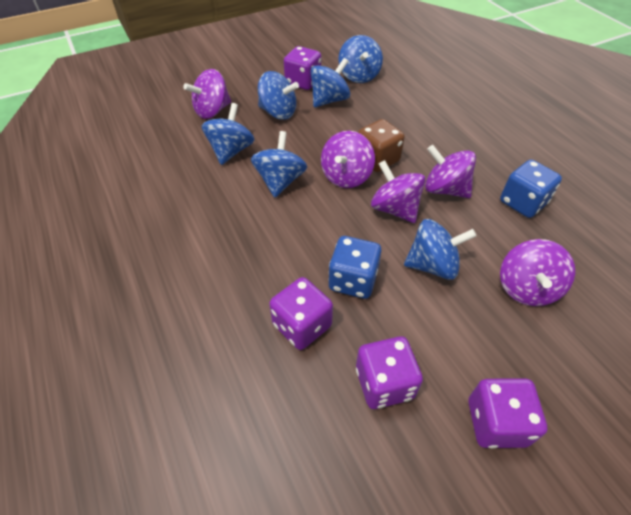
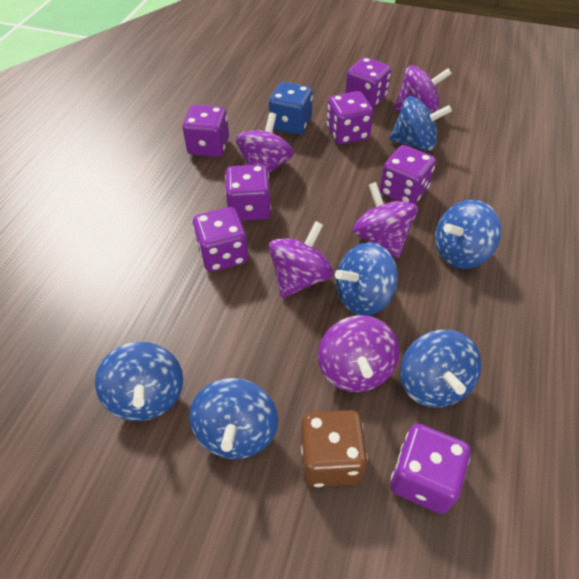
blue dice: [328,236,381,299] [500,160,562,218] = 2 -> [269,82,313,135] = 1
purple dice: [269,277,333,350] [284,46,321,90] [356,336,423,409] [468,378,547,449] = 4 -> [183,105,229,157] [193,207,248,272] [225,164,271,221] [327,91,373,145] [345,57,391,108] [380,145,436,204] [390,424,471,514] = 7

